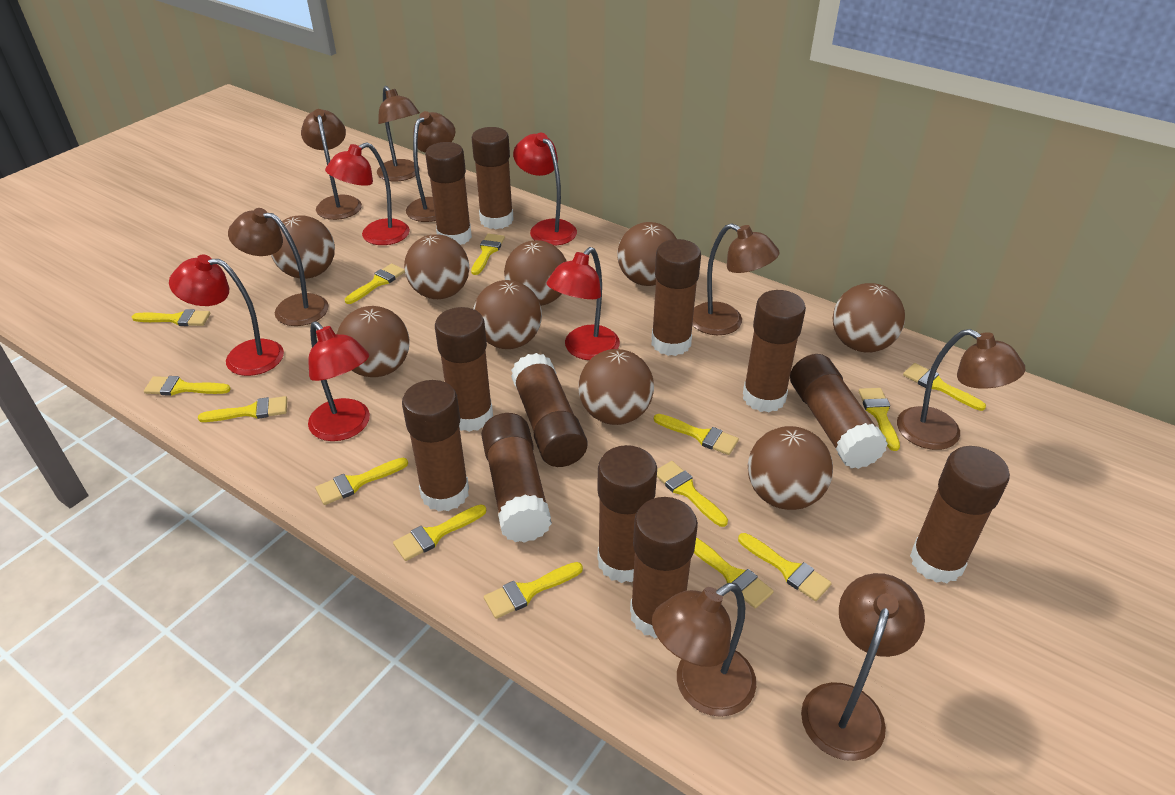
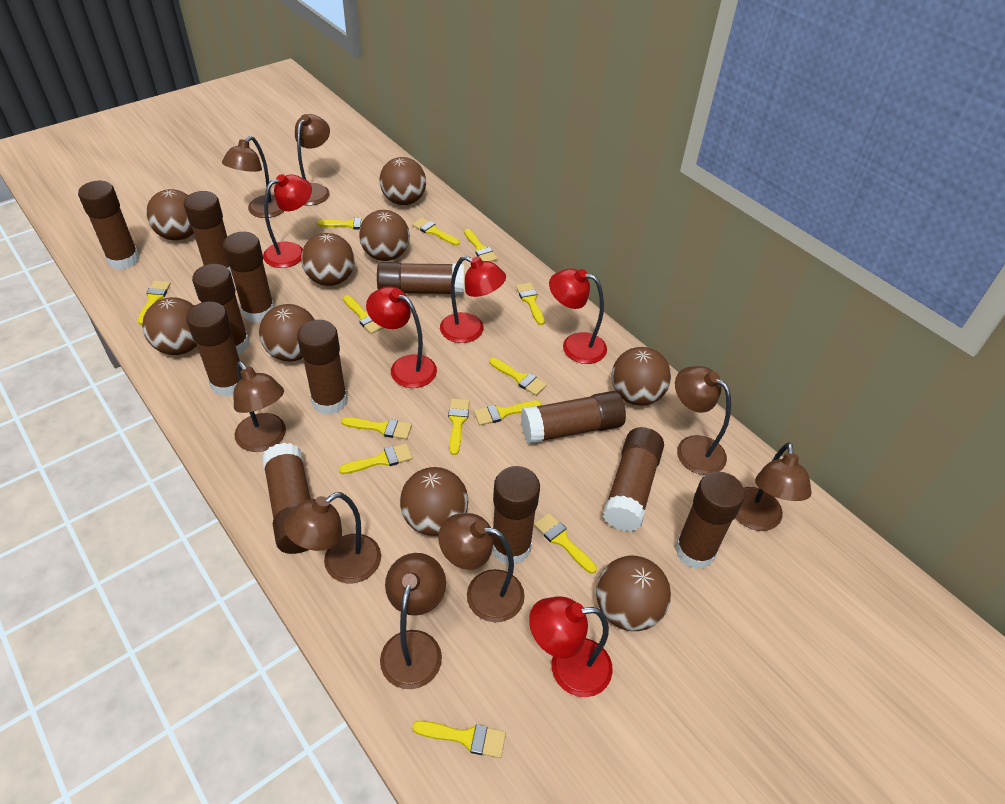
yellow brush: [132,309,211,326] [144,376,231,396] [198,396,287,422] [315,458,408,505] [345,264,405,304] [393,504,486,561] [471,233,505,275] [484,562,583,619] [654,414,739,455] [657,461,728,527] [694,538,774,609] [738,533,832,601] [859,388,900,451] [903,363,986,411] = 14 -> [137,281,171,325] [317,217,365,230] [339,443,413,474] [341,417,412,439] [343,295,383,334] [412,218,460,245] [412,721,506,758] [448,399,470,455] [464,229,498,262] [474,400,541,425] [489,358,547,396] [516,283,545,325] [534,513,597,574] = 13

